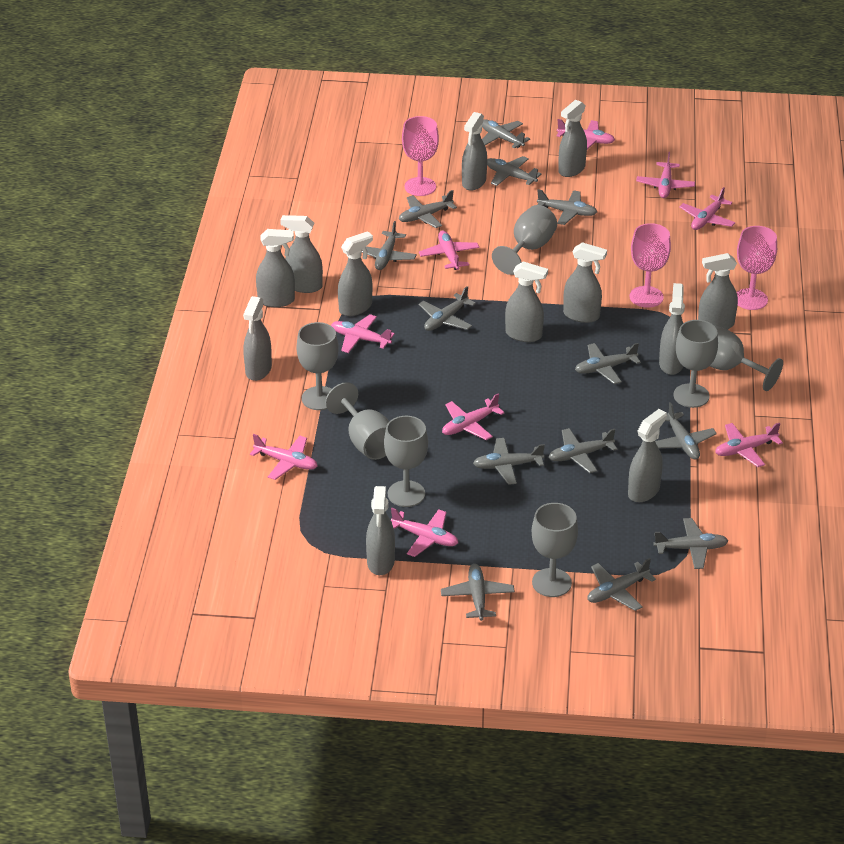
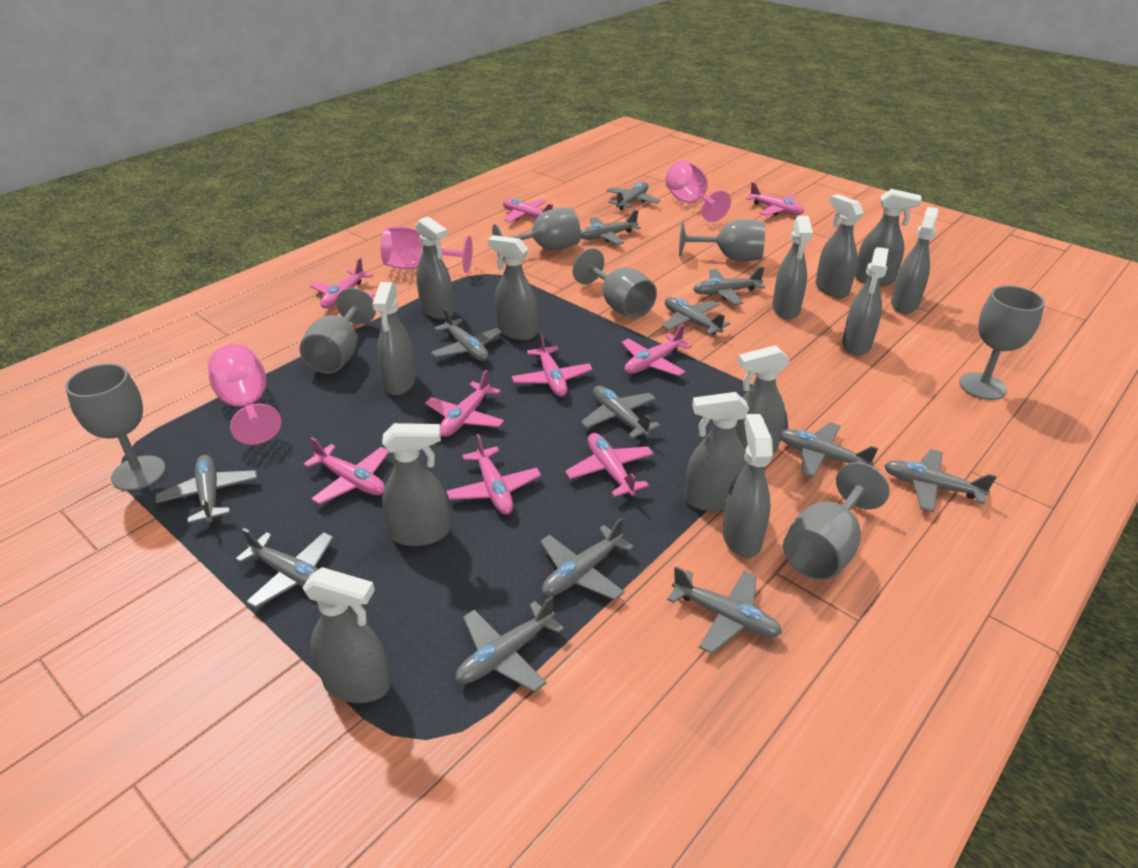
grey spray bottle: [243,296,272,381] [256,229,295,307] [280,215,323,293] [338,231,373,316] [366,486,395,575] [462,112,487,191] [505,261,548,342] [558,100,587,177] [563,242,607,323] [628,409,667,502] [659,283,685,375] [698,253,738,330] = 12 -> [302,567,390,703] [372,282,416,395] [382,423,450,546] [416,217,454,319] [488,235,537,340] [685,392,749,511] [722,414,773,558] [735,345,790,454] [772,216,813,319] [815,194,863,298] [842,247,889,355] [855,189,922,286] [891,207,939,314] = 13

